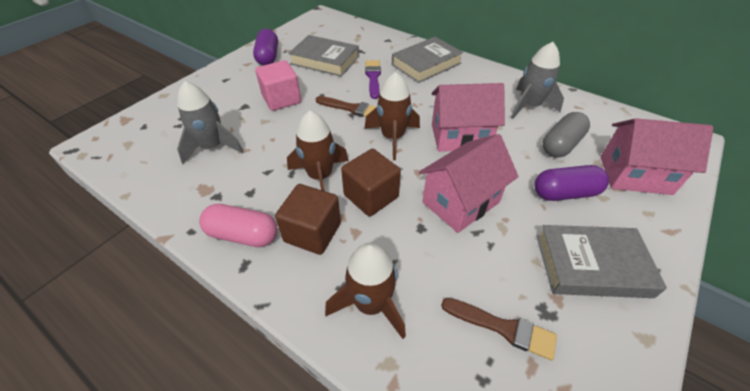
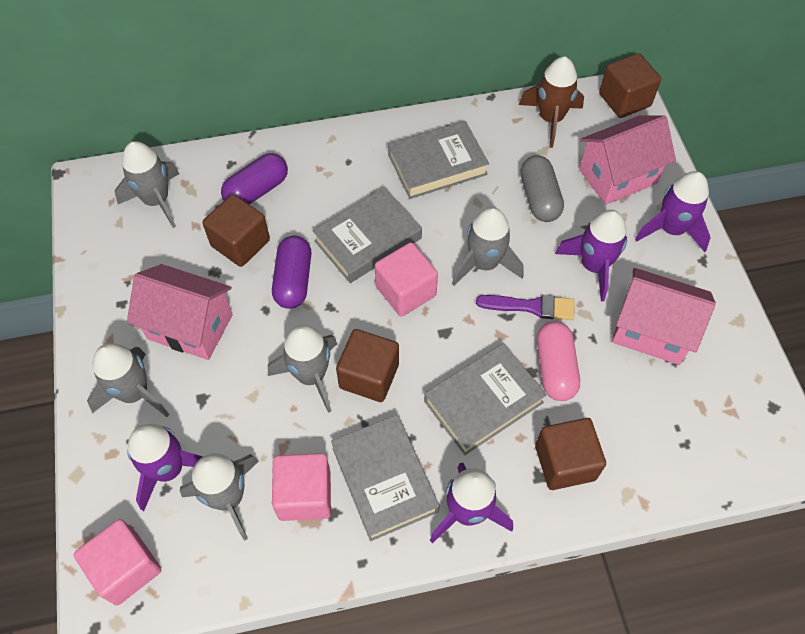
brown brush: [316,96,377,117] [441,298,557,361] = 2 -> none = 0
brown cube: [275,184,341,255] [341,149,401,217] = 2 -> [202,194,270,267] [336,329,399,402] [535,418,606,490] [599,53,661,118] = 4
brown rocket: [287,110,349,191] [325,243,406,339] [364,72,420,160] = 3 -> [519,57,584,148] = 1
grey book: [288,35,359,77] [392,37,463,83] [537,225,667,298] = 3 -> [313,188,422,283] [331,415,439,541] [388,121,489,199] [424,343,547,455] = 4
grey rocket: [177,81,244,164] [511,42,564,119] = 2 -> [87,343,169,417] [115,141,179,228] [180,453,259,541] [268,325,337,413] [452,207,523,286] = 5
pink cube: [255,60,301,111] = 1 -> [74,519,161,605] [272,453,331,521] [375,242,438,317] = 3
purple rocket: none = 0 -> [128,424,203,511] [430,463,513,543] [555,210,627,302] [635,171,711,252] = 4

